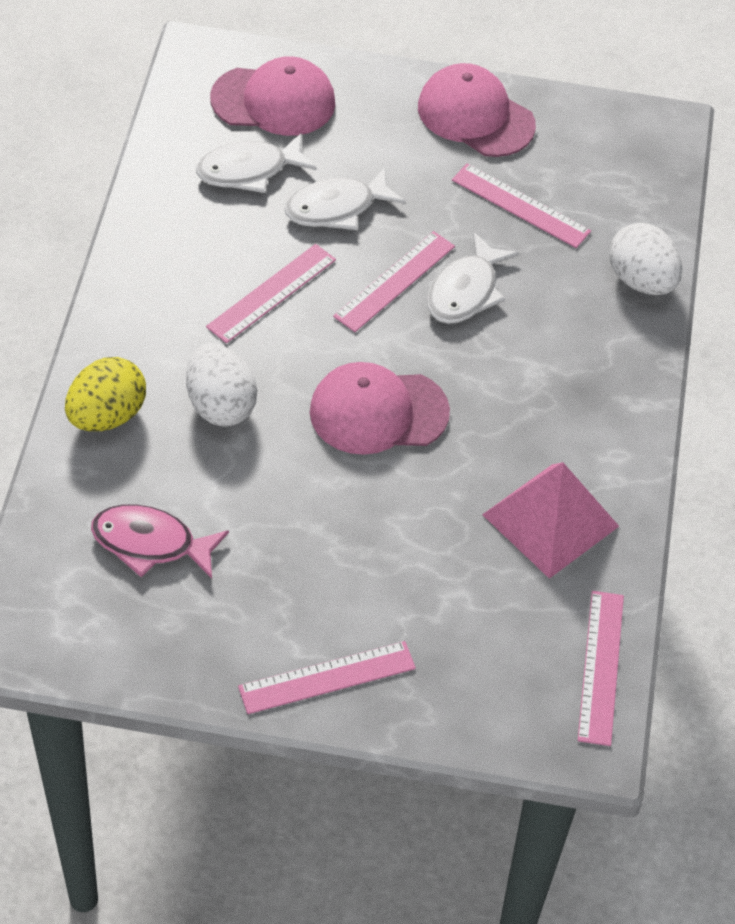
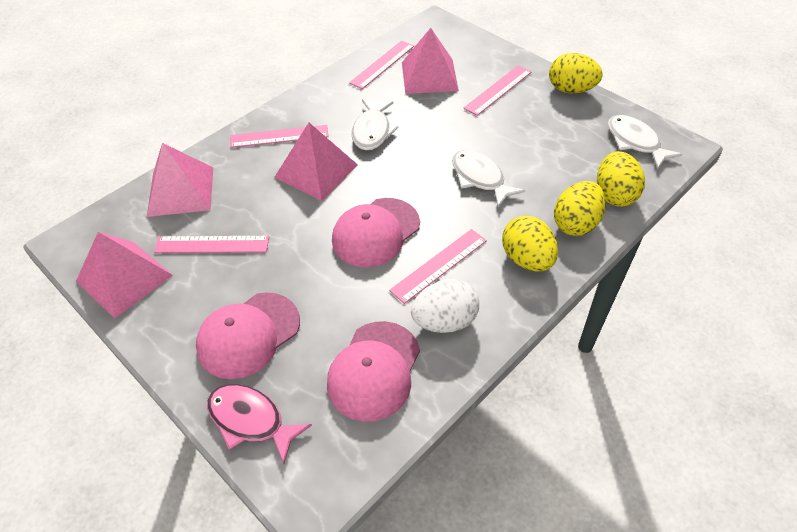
pink pyramid: [482,462,619,579] = 1 -> [76,232,173,318] [147,143,213,217] [274,123,358,201] [402,28,459,94] = 4
white egg: [186,343,257,427] [609,223,682,295] = 2 -> [411,279,479,333] = 1
yellow egg: [65,357,146,431] = 1 -> [502,216,558,272] [549,53,603,93] [554,181,606,236] [597,151,645,207] = 4

